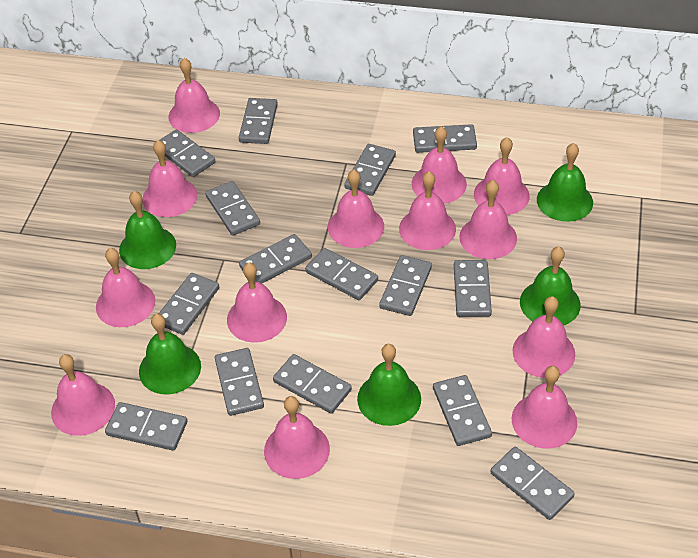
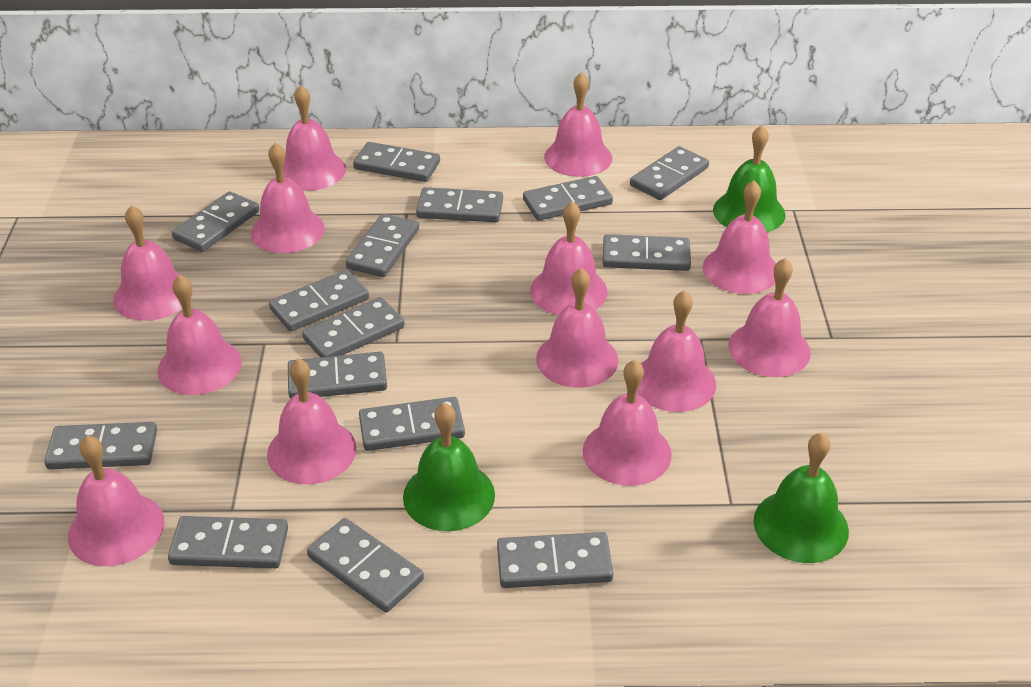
green bell: [119,191,176,269] [139,314,201,394] [357,344,421,426] [520,246,581,326] [537,143,593,222] = 5 -> [403,403,495,531] [713,125,786,232] [753,433,849,563] = 3

